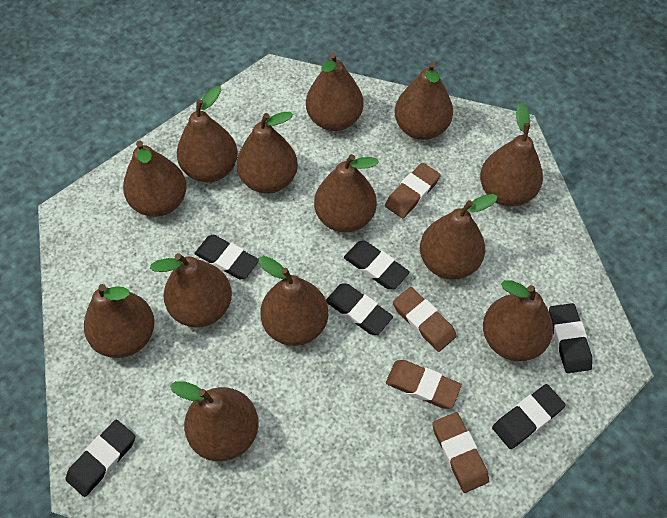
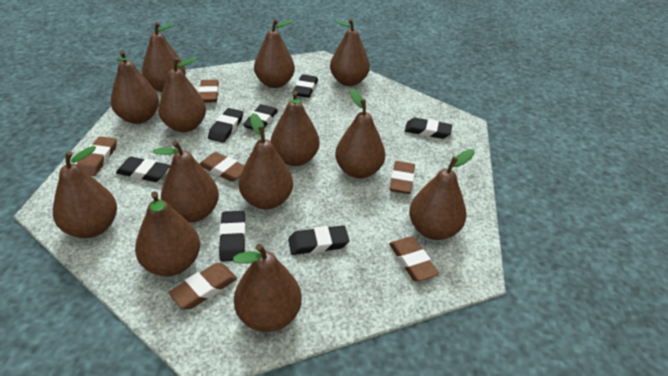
black eraser: [65,419,135,497] [194,235,259,280] [326,283,393,335] [344,241,410,289] [492,384,566,449] [549,303,593,373] = 6 -> [116,157,170,182] [208,108,243,143] [219,211,246,262] [243,104,278,129] [288,225,349,255] [292,74,318,98] [405,118,452,139] = 7
brown eraser: [385,163,440,218] [386,360,462,408] [393,287,457,352] [432,412,489,493] = 4 -> [77,136,117,176] [168,263,237,309] [199,80,219,102] [200,152,245,182] [389,237,439,281] [390,161,415,194] = 6

